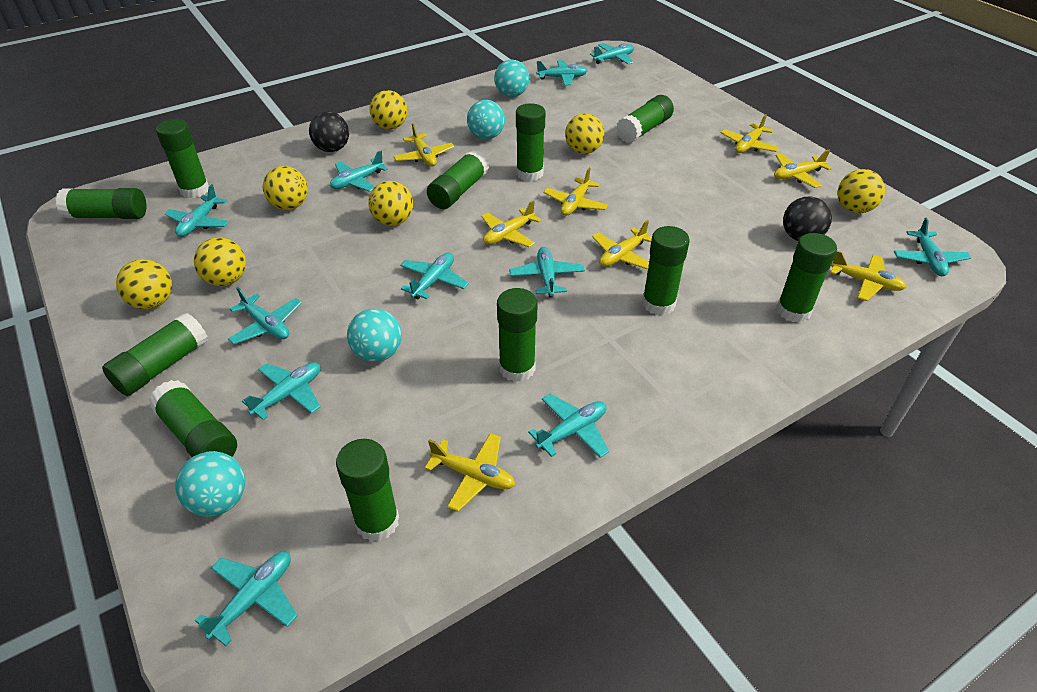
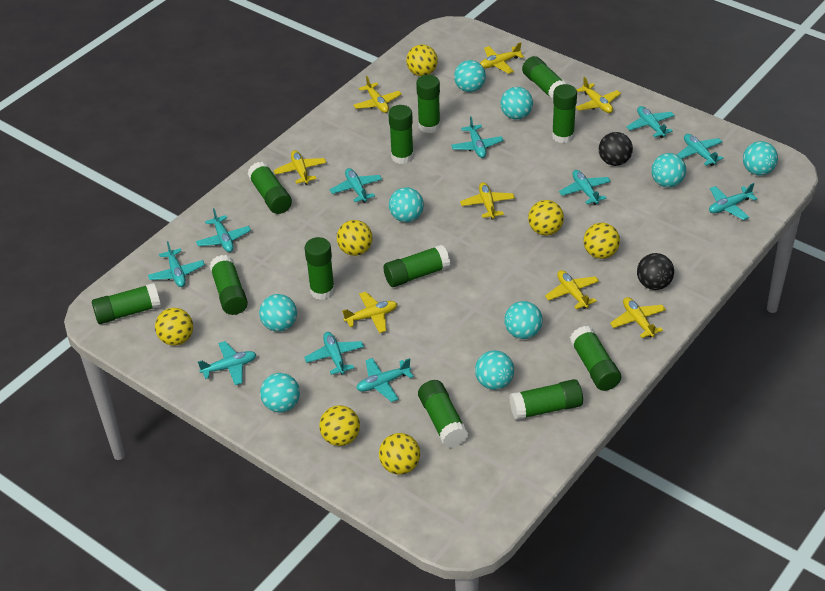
green glue stick: [56,188,146,219] [102,313,208,396] [149,380,237,457] [156,119,209,198] [336,439,399,542] [427,150,489,209] [497,288,537,382] [516,103,546,181] [616,95,674,143] [642,226,690,315] [776,233,837,323] = 11 -> [92,283,161,324] [210,255,248,315] [247,162,292,214] [305,237,335,300] [384,244,450,287] [388,105,414,164] [416,75,440,133] [418,380,468,448] [509,379,583,420] [522,56,567,100] [552,84,577,143] [570,326,621,391] = 12
turquoise ball: [176,451,245,517] [347,308,402,362] [467,100,505,139] [494,60,529,97] = 4 -> [259,294,297,332] [260,373,300,413] [389,187,424,222] [454,60,486,92] [475,350,514,390] [500,87,533,120] [504,301,543,339] [651,153,686,188] [743,141,778,176] = 9

